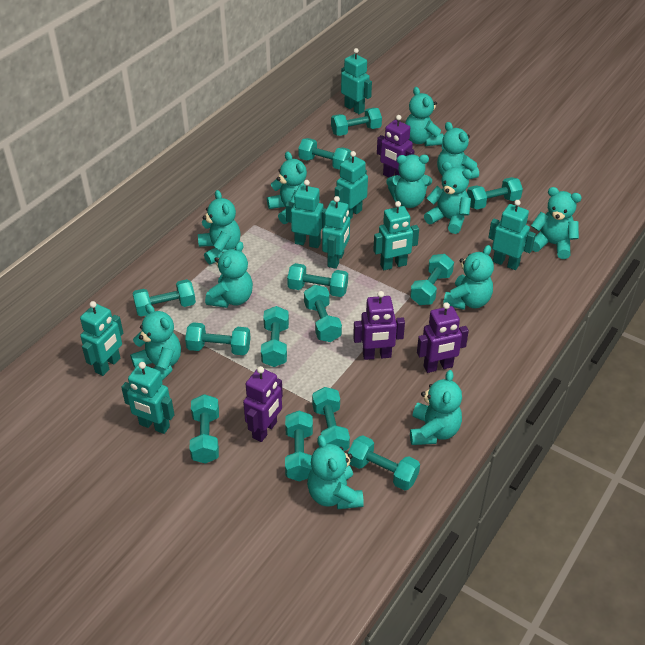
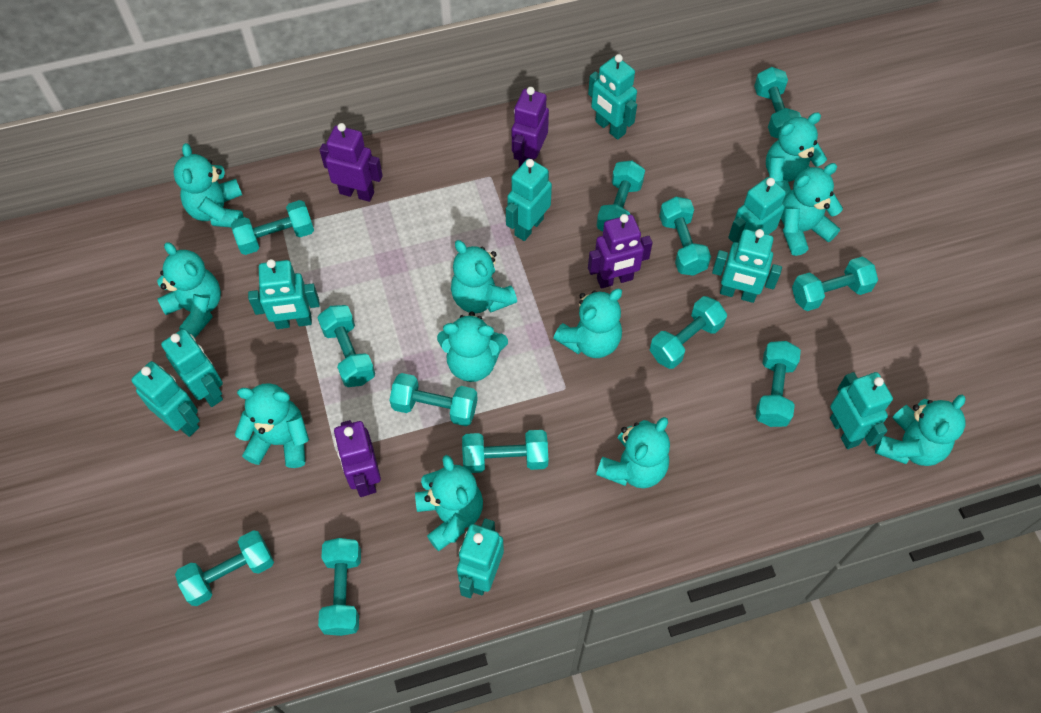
turquoise dumbbell: [132,279,196,317] [185,322,251,356] [190,394,219,464] [261,306,289,367] [285,411,313,482] [287,263,348,297] [298,138,351,170] [304,285,342,342] [312,387,350,451] [331,108,382,136] [348,435,420,491] [410,254,454,305] [467,177,523,209] = 13 -> [175,531,274,606] [231,200,314,255] [318,305,375,387] [318,538,361,636] [390,373,478,426] [462,430,548,473] [597,160,645,232] [650,296,727,369] [659,197,711,276] [754,67,801,138] [755,341,801,427] [792,257,878,311] = 12
turquoise robot: [80,301,123,376] [121,362,174,434] [286,180,326,248] [322,196,350,269] [335,151,368,219] [341,48,372,114] [373,201,419,270] [488,200,536,270] = 8 -> [131,361,200,437] [161,329,223,407] [248,259,320,329] [457,518,504,598] [506,158,552,241] [588,54,637,140] [712,229,782,303] [728,177,786,243] [830,372,893,449] = 9
turquoise teddy bear: [130,304,181,381] [198,190,241,265] [205,242,253,308] [267,151,307,224] [307,435,364,509] [386,155,432,208] [405,87,444,146] [410,370,462,445] [424,162,472,234] [437,122,479,179] [443,245,494,310] [531,187,582,259] = 12 -> [157,242,221,338] [173,143,243,227] [235,383,309,468] [415,455,483,551] [437,312,508,382] [451,240,517,314] [554,289,622,358] [596,417,670,488] [766,112,827,196] [781,163,843,256] [875,395,966,466] = 11

